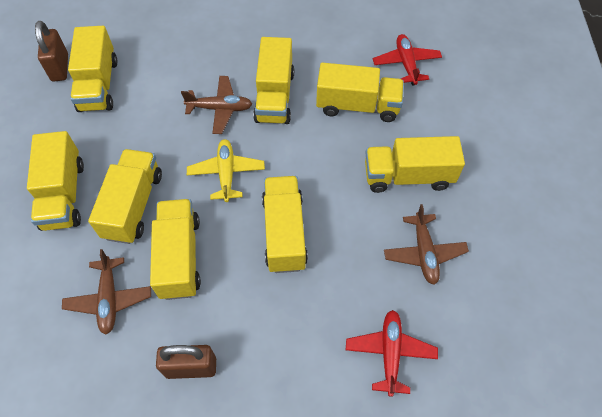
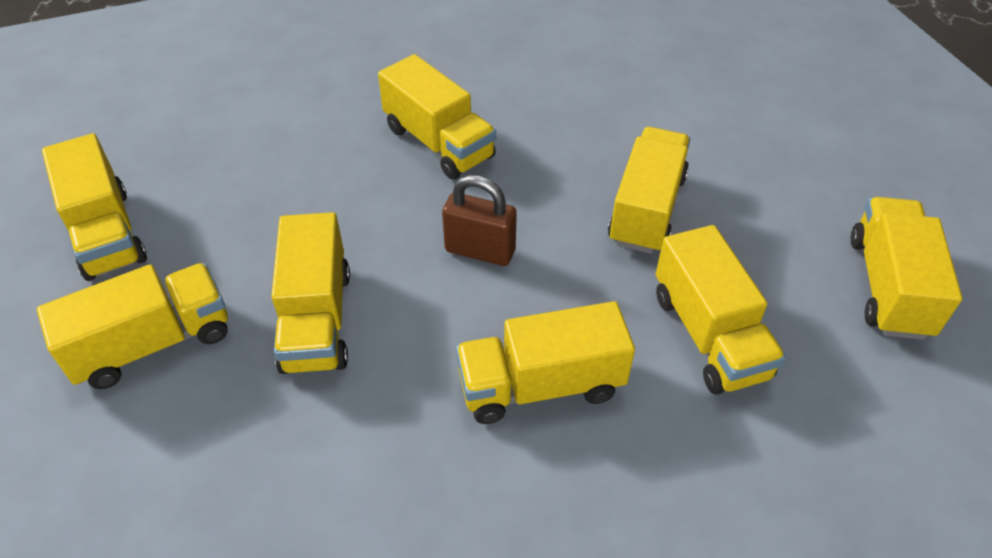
brown padlock: [35,21,68,81] [156,345,216,379] = 2 -> [442,175,517,266] = 1
brown plane: [62,249,151,335] [181,76,252,134] [384,204,469,285] = 3 -> none = 0
red plane: [346,310,438,397] [373,34,442,86] = 2 -> none = 0
yellow plane: [187,139,265,202] = 1 -> none = 0

